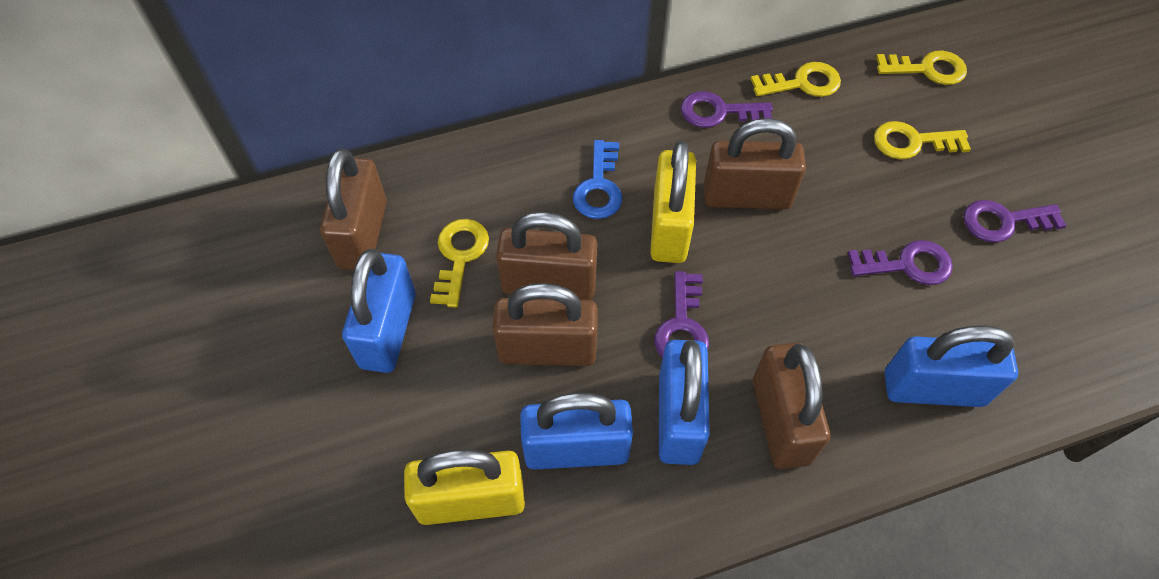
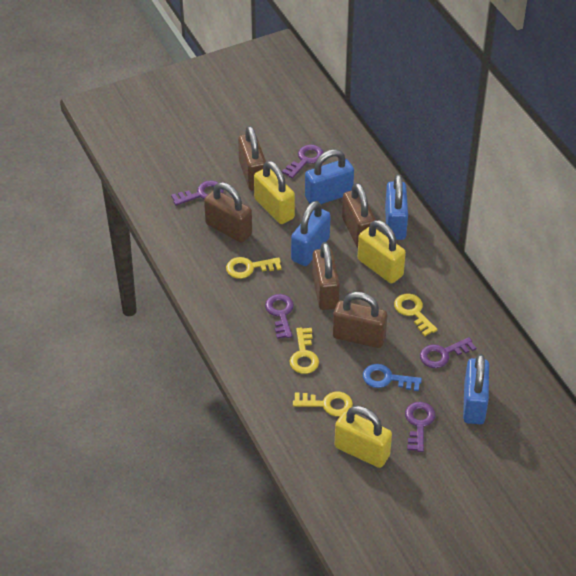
purple key: [655,271,709,358] [681,91,773,128] [848,240,953,285] [963,200,1067,243] = 4 -> [171,180,224,206] [265,294,294,339] [282,145,324,179] [405,402,435,452] [420,337,476,368] = 5
yellow padlock: [404,449,525,525] [650,141,696,263] = 2 -> [254,161,295,224] [335,406,392,468] [358,220,406,283] = 3

